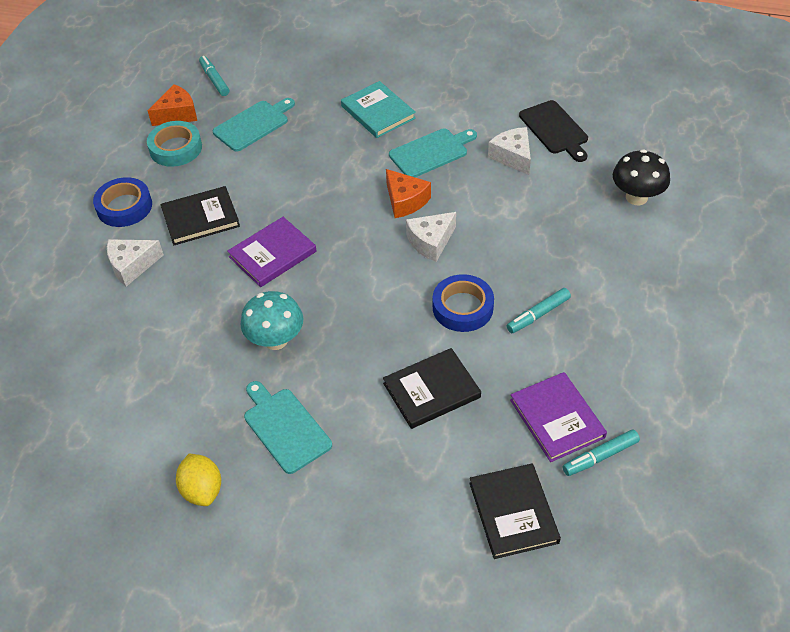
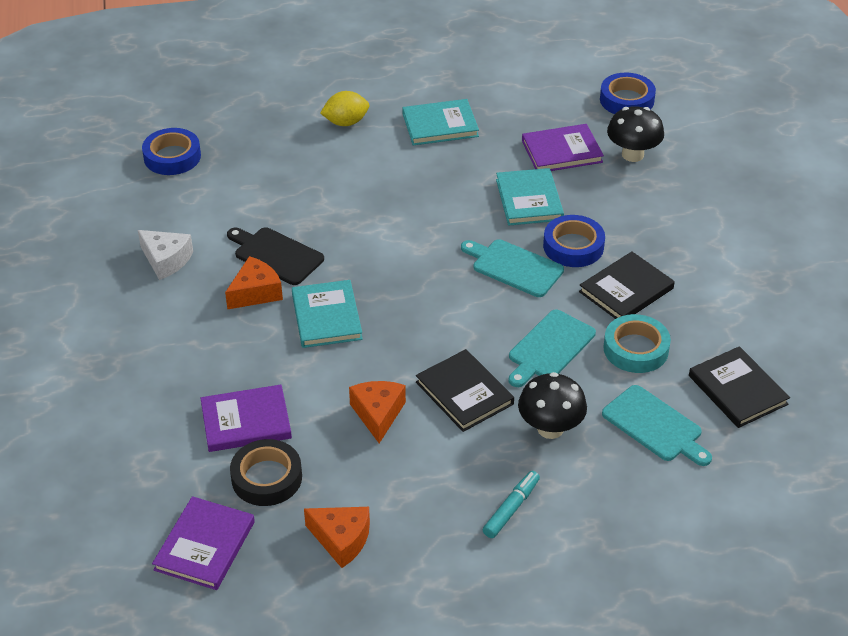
black mushroom: [613,149,670,205] = 1 -> [518,372,587,439] [607,106,664,162] = 2
black tape: none = 0 -> [230,439,302,506] = 1
blue tape: [93,177,152,227] [433,274,494,332] = 2 -> [142,128,201,175] [543,215,605,267] [600,73,656,114] = 3
orange cheese: [148,84,197,126] [386,169,431,218] = 2 -> [225,256,283,310] [304,507,370,568] [349,381,406,443] = 3
purple book: [227,217,317,287] [510,372,607,462] = 2 -> [152,496,255,590] [201,385,292,452] [522,124,604,171] = 3
turquoise book: [341,81,416,138] = 1 -> [292,280,363,348] [402,99,479,146] [496,168,564,226] = 3
turquoise marker: [199,56,229,96] [507,288,571,333] [563,430,640,476] = 3 -> [483,471,540,538] = 1
turquoise mushroom: [240,291,303,350] = 1 -> none = 0
white cheese: [107,239,164,287] [406,212,456,262] [488,127,531,175] = 3 -> [138,230,193,280] = 1

